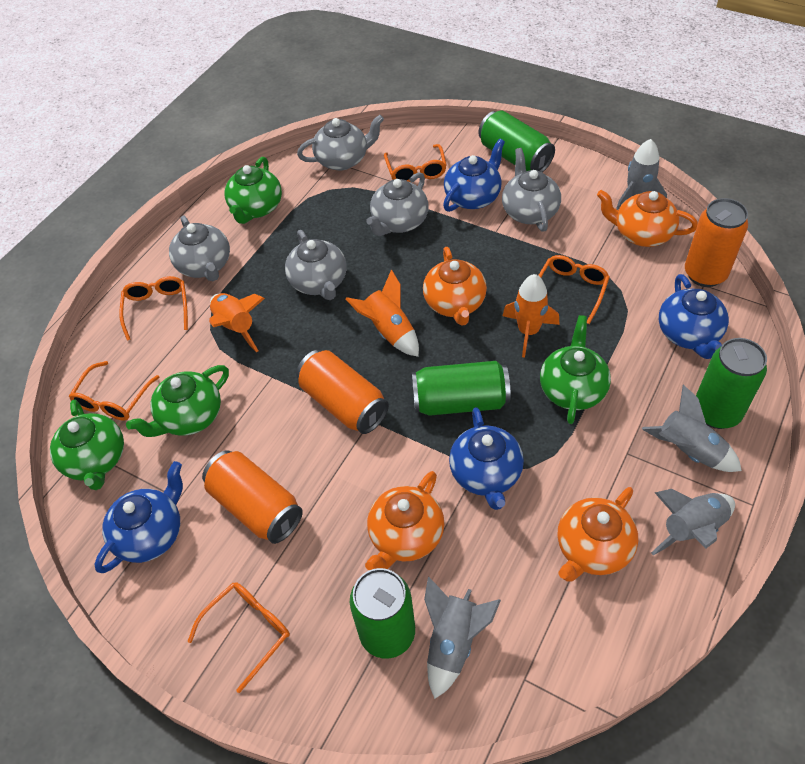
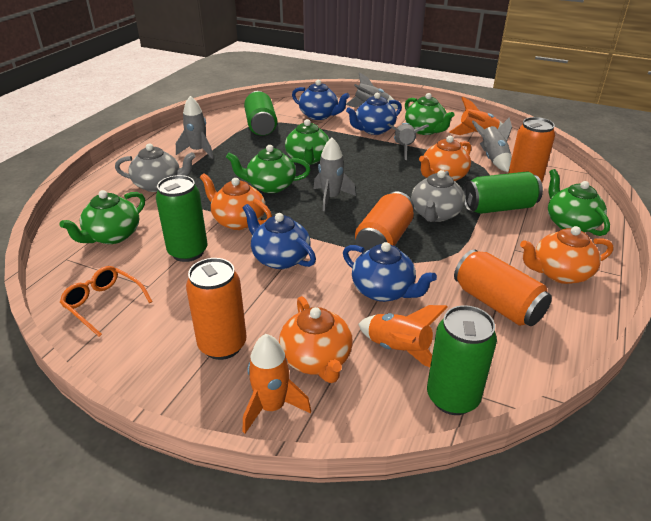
green teapot: [50,399,124,490] [126,365,229,437] [224,157,282,224] [540,315,611,424] = 4 -> [60,190,145,244] [226,145,311,193] [285,119,330,165] [405,93,454,135] [548,169,610,236] = 5
grey rocket: [424,577,501,699] [616,139,667,210] [642,385,742,472] [651,489,735,555] = 4 -> [176,96,213,159] [314,138,356,211] [346,72,398,109] [388,123,429,160] [472,118,512,172] = 5
grey teapot: [169,215,230,281] [285,230,347,300] [297,115,384,171] [366,172,428,236] [502,148,561,232] = 5 -> [115,144,196,192] [411,170,465,222] = 2
orange can: [202,450,303,544] [296,350,389,434] [685,198,748,287] = 3 -> [186,258,247,360] [355,191,414,253] [454,249,552,326] [508,117,555,182] = 4
orange glasses: [69,361,159,421] [119,276,188,340] [187,582,290,693] [384,144,447,182] [538,255,610,324] = 5 -> [60,266,153,337] = 1

